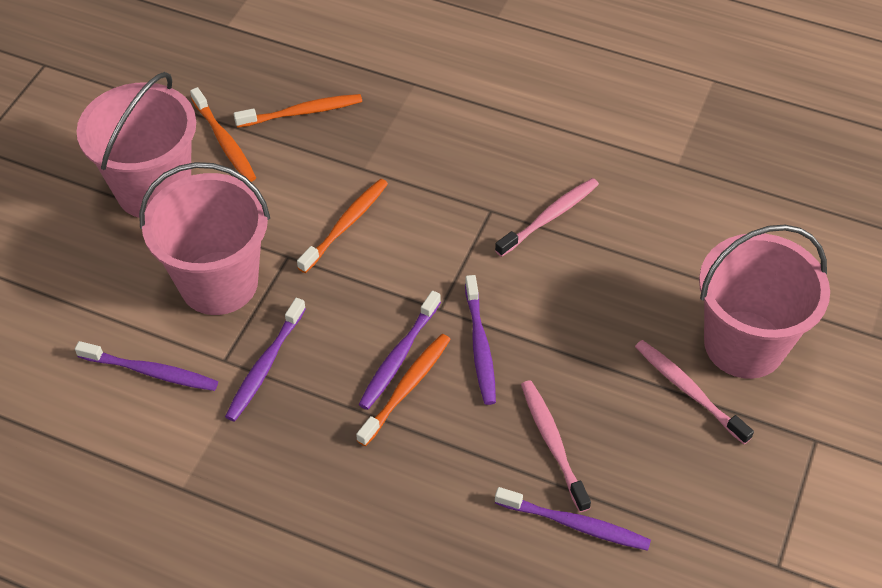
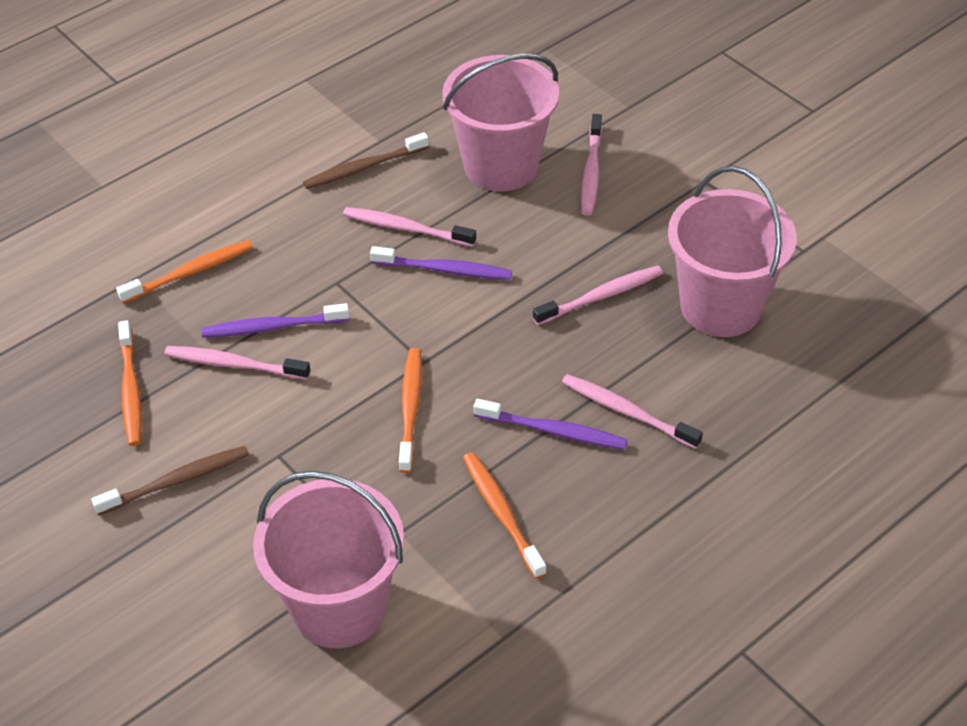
brown toothbrush: none = 0 -> [91,446,249,515] [303,132,429,189] = 2
pink toothbrush: [495,178,599,257] [521,380,591,512] [635,340,754,444] = 3 -> [164,346,310,380] [343,207,476,247] [533,266,663,325] [562,374,703,449] [581,114,602,216] = 5
purple toothbrush: [75,341,218,391] [225,298,306,422] [359,291,441,410] [465,275,496,405] [495,487,651,551] = 5 -> [201,303,350,338] [370,246,512,280] [474,399,627,449] = 3

